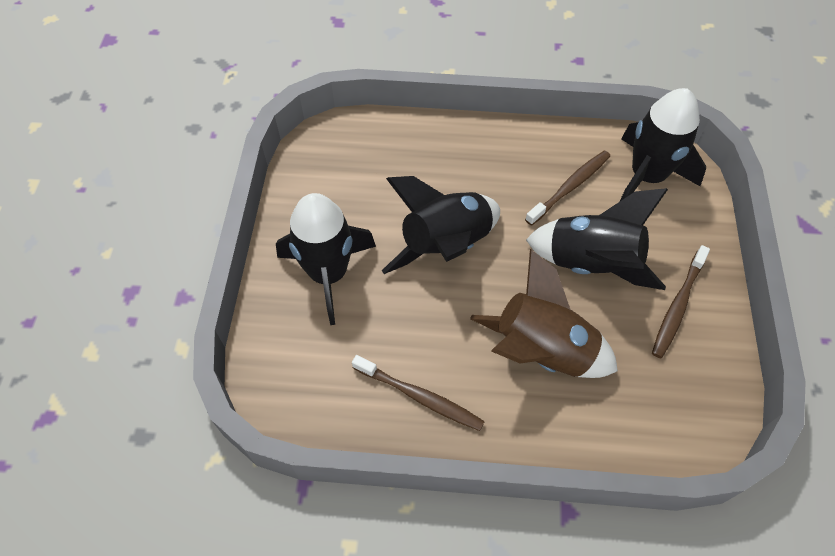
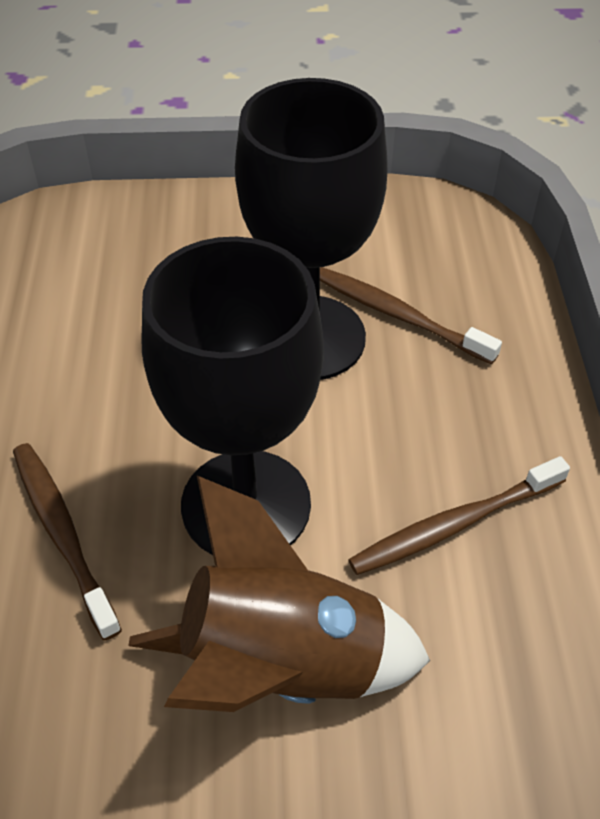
black goblet: none = 0 -> [141,237,324,555] [235,78,388,380] = 2
black rocket: [276,193,376,325] [382,176,500,274] [526,188,668,290] [619,88,706,202] = 4 -> none = 0

